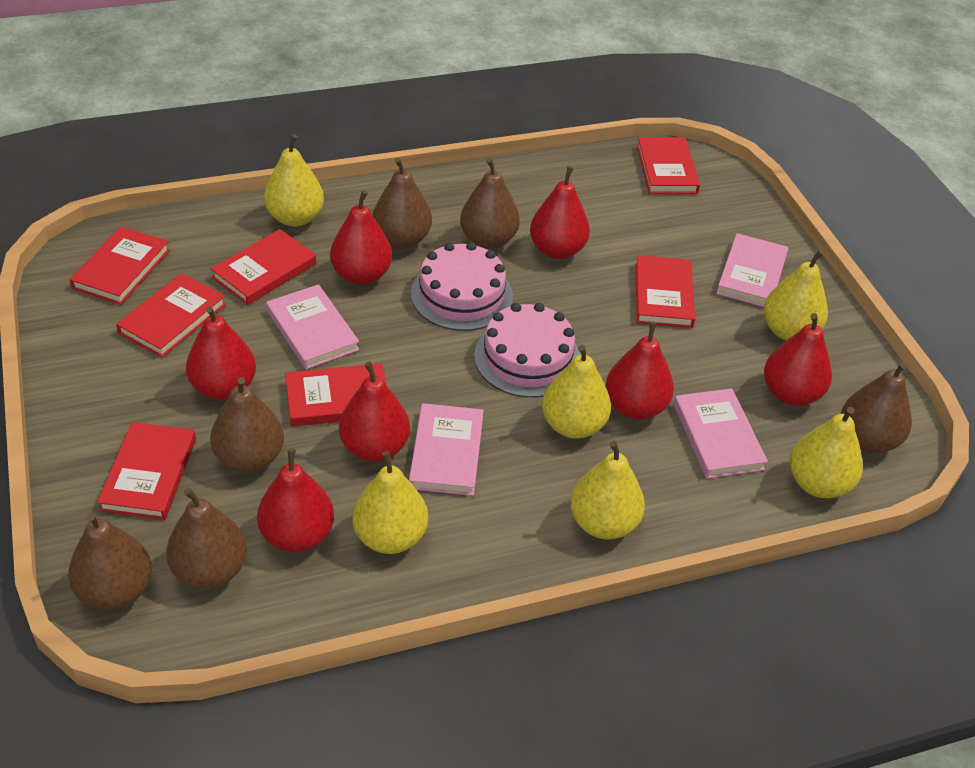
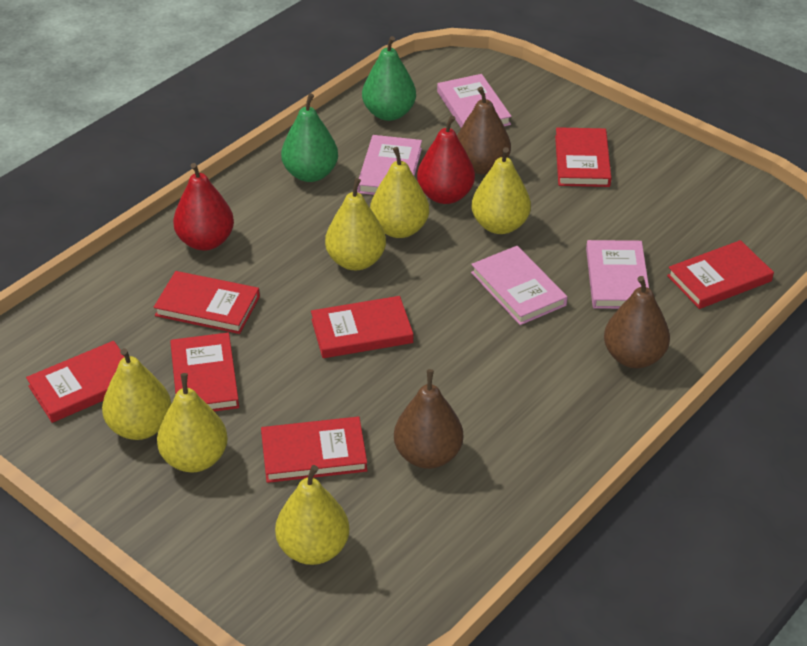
brown pear: [68,513,152,610] [166,488,247,589] [210,377,284,472] [372,158,432,249] [460,158,520,249] [841,362,912,453] = 6 -> [394,369,463,469] [457,87,511,174] [604,276,670,368] = 3
green pear: none = 0 -> [281,93,338,182] [362,36,416,121] = 2
pink cake: [411,242,513,331] [474,303,581,398] = 2 -> none = 0
red pear: [186,306,256,400] [257,448,334,552] [330,190,392,285] [339,362,410,461] [530,166,590,259] [605,321,674,420] [764,313,832,406] = 7 -> [173,163,234,250] [417,115,475,204] = 2

